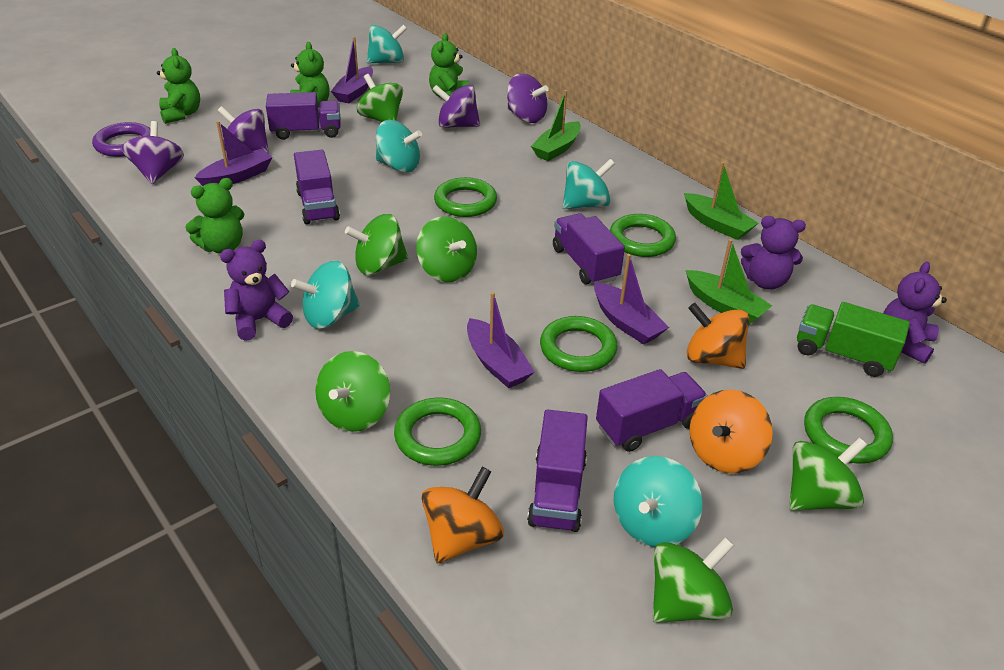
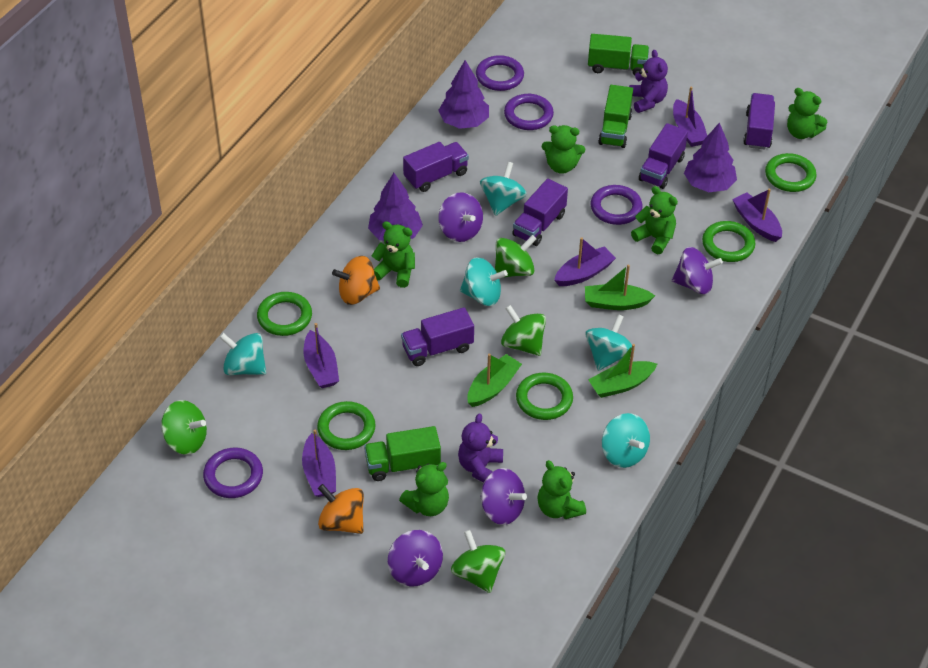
green spinning top: [315,351,390,432] [345,214,408,275] [357,74,403,122] [416,216,477,282] [653,537,734,623] [789,438,867,511] = 6 -> [161,400,207,455] [451,530,505,593] [495,235,536,278] [501,305,546,356] = 4
green teddy bear: [157,48,200,124] [185,178,244,254] [290,42,329,108] [429,33,469,101] = 4 -> [372,221,415,288] [399,462,449,516] [537,460,586,519] [542,125,585,174] [631,186,678,254] [787,88,828,139] = 6
green truck: [797,302,910,377] = 1 -> [364,426,441,481] [588,34,649,76] [598,85,633,148] = 3
orange spinning top: [421,467,504,563] [686,303,749,369] [689,389,773,473] = 3 -> [318,484,364,534] [332,256,380,305] = 2
purple boat: [195,121,272,186] [331,37,373,103] [467,292,534,388] [594,254,669,345] = 4 -> [302,429,336,497] [304,323,339,388] [554,237,616,286] [673,86,707,147] [732,189,782,242] = 5
purple ring: [92,122,151,157] = 1 -> [203,447,263,498] [476,55,524,91] [504,94,554,130] [591,185,643,225] = 4
purple teddy bear: [220,240,293,341] [741,216,806,290] [883,262,947,364] = 3 -> [458,414,503,482] [629,50,668,113] = 2
purple tree: none = 0 -> [368,173,423,241] [438,60,489,129] [684,122,737,192] = 3

